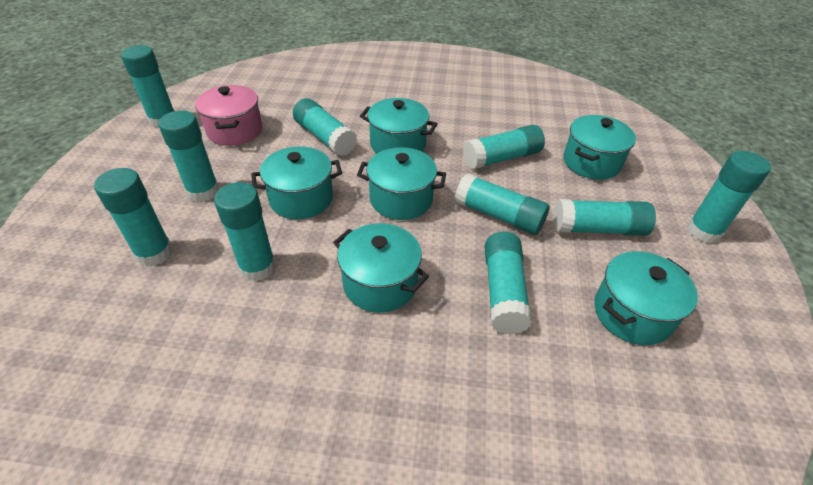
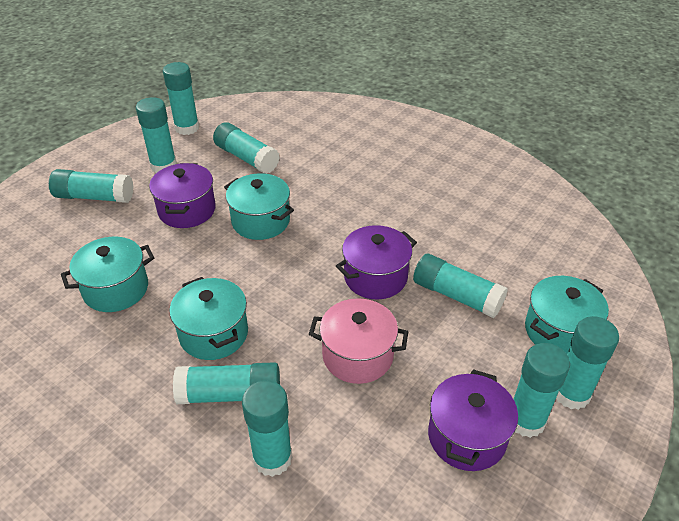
purple pot: none = 0 -> [149,163,216,228] [336,225,417,299] [428,369,518,471] = 3
turquoise glue stick: [94,168,173,267] [121,45,175,127] [158,111,219,202] [214,182,276,282] [293,98,357,156] [455,173,550,235] [463,125,545,170] [485,232,532,334] [553,199,656,236] [687,151,771,243] = 10 -> [49,169,134,203] [136,97,177,173] [163,62,199,135] [173,362,280,404] [213,122,280,174] [242,380,293,477] [413,254,508,318] [514,343,570,438] [556,316,619,410] = 9
turquoise pot: [251,146,342,219] [333,223,429,313] [357,147,446,220] [360,98,437,154] [563,115,636,180] [594,251,698,345] = 6 -> [61,237,154,312] [170,277,248,360] [224,173,294,240] [525,276,609,354] = 4

